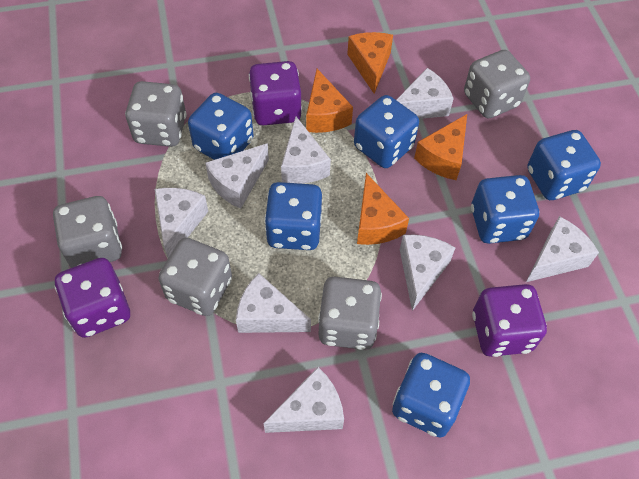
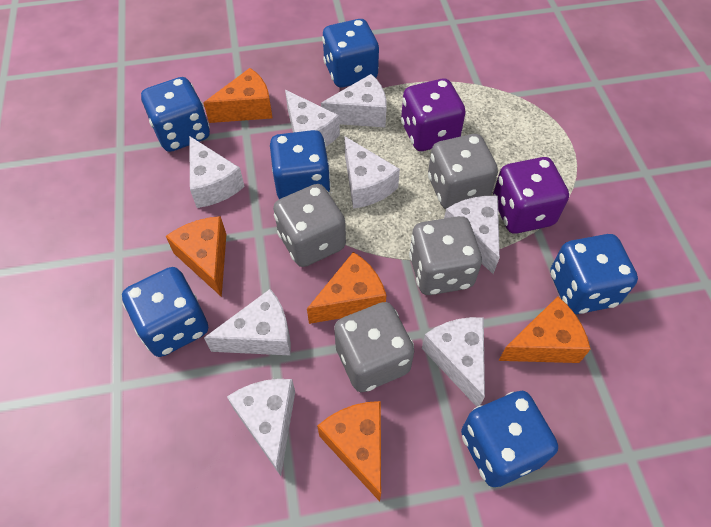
grey dice: [53,196,122,268] [125,81,187,147] [158,238,232,316] [318,277,382,350] [464,50,530,118] = 5 -> [273,184,346,267] [334,302,414,392] [409,216,482,295] [428,134,498,209] = 4
orange cheese: [306,69,353,133] [347,32,393,94] [357,173,409,245] [414,114,467,180] = 4 -> [166,216,226,297] [204,68,272,123] [307,252,387,324] [317,401,381,501] [499,296,591,363] = 5
purple dice: [55,258,130,338] [249,61,302,126] [472,284,547,357] = 3 -> [401,79,466,151] [493,157,569,234] = 2

